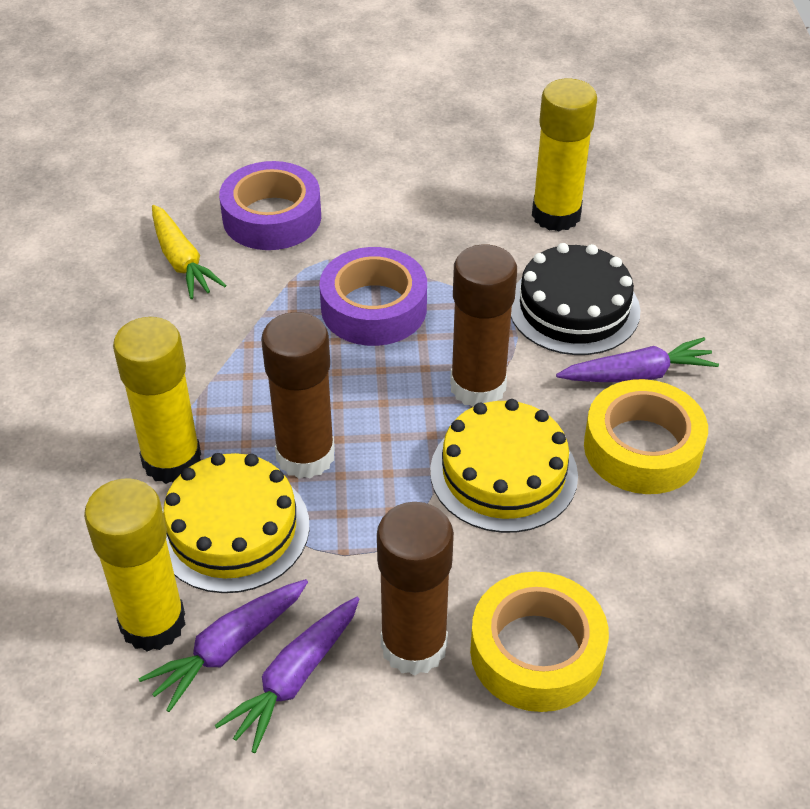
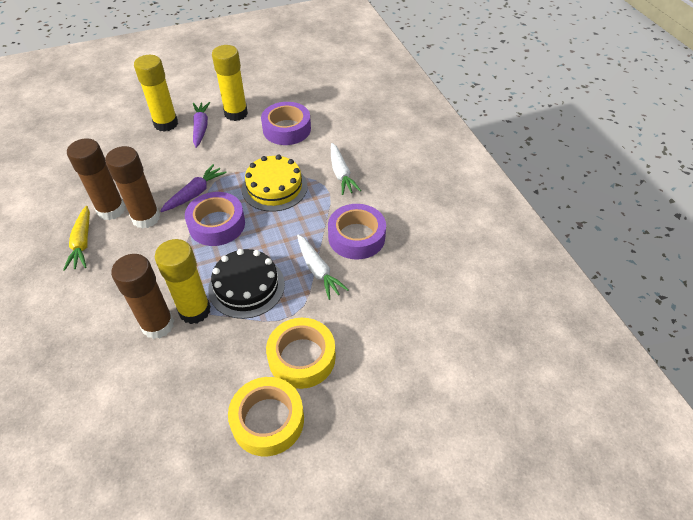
purple carrot: [139,579,308,712] [215,597,359,753] [556,337,719,382] = 3 -> [160,164,227,212] [193,102,210,148] = 2
purple tape: [219,161,321,250] [319,247,427,346] = 2 -> [185,192,245,246] [261,102,311,145] [328,204,386,259] = 3
white carrot: none = 0 -> [297,235,349,300] [331,143,361,195] = 2
yellow cake: [162,453,309,593] [430,399,578,533] = 2 -> [242,155,308,212] = 1

